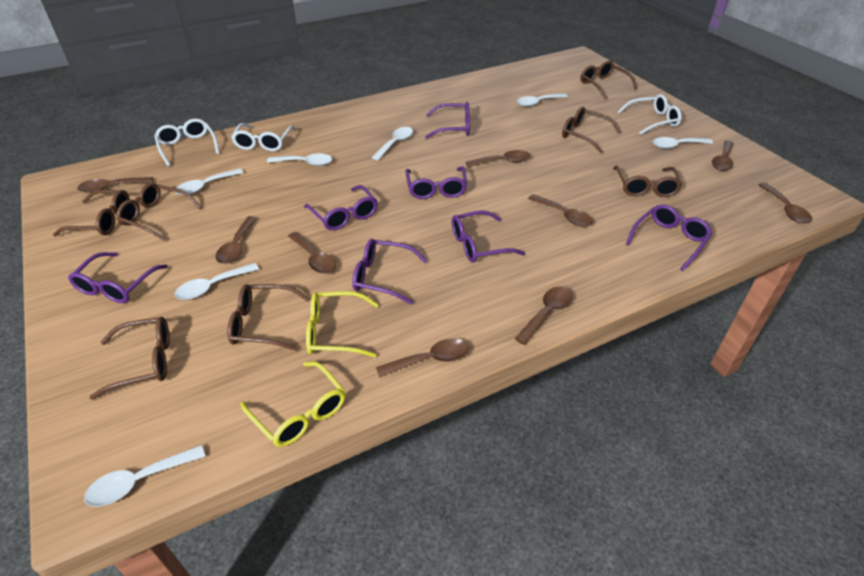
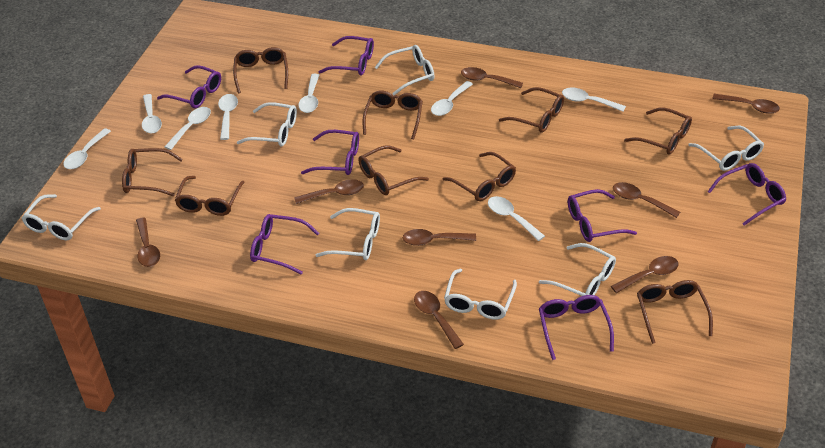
brown glasses: [53,189,130,237] [90,317,170,400] [116,183,202,241] [227,284,310,351] [562,107,621,153] [580,61,637,99] [613,165,682,197] = 7 -> [122,148,183,196] [175,176,245,216] [233,47,288,93] [359,146,429,195] [363,91,423,140] [443,152,516,201] [499,87,564,133] [624,107,692,155] [637,280,713,344] = 9
brown spoon: [77,177,153,193] [216,216,257,264] [288,232,336,274] [376,338,469,377] [466,150,530,167] [515,286,572,345] [528,194,593,227] [712,140,734,171] [758,183,812,223] = 9 -> [136,217,160,267] [294,179,364,204] [403,229,476,246] [414,291,464,349] [461,67,523,88] [611,256,679,293] [613,182,680,218] [712,94,780,114] = 8
white glasses: [154,119,219,167] [231,123,295,151] [617,94,682,135] = 3 -> [22,194,101,240] [237,102,297,146] [316,208,380,260] [375,45,435,96] [444,269,517,320] [539,243,616,296] [688,126,764,171] = 7
white spoon: [84,445,205,507] [174,263,259,300] [175,168,243,195] [267,154,332,166] [372,127,413,160] [517,93,568,107] [653,137,713,149] = 7 -> [63,128,111,169] [142,94,162,133] [165,107,211,150] [218,94,238,140] [299,74,319,113] [431,81,473,116] [488,196,545,241] [562,88,626,112] = 8
yellow glasses: [241,361,346,447] [306,291,379,357] = 2 -> none = 0

